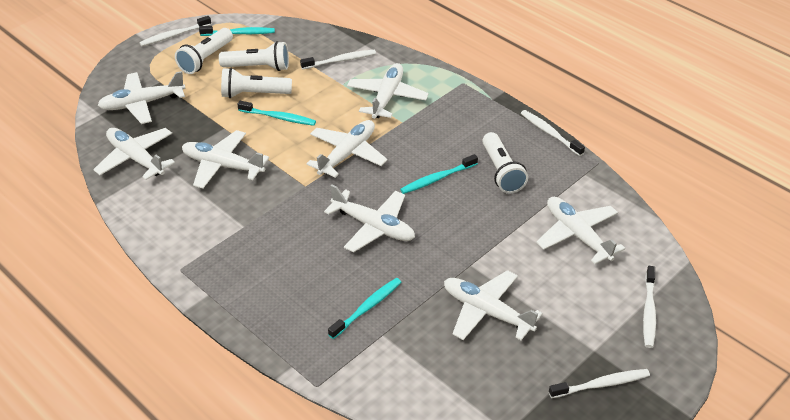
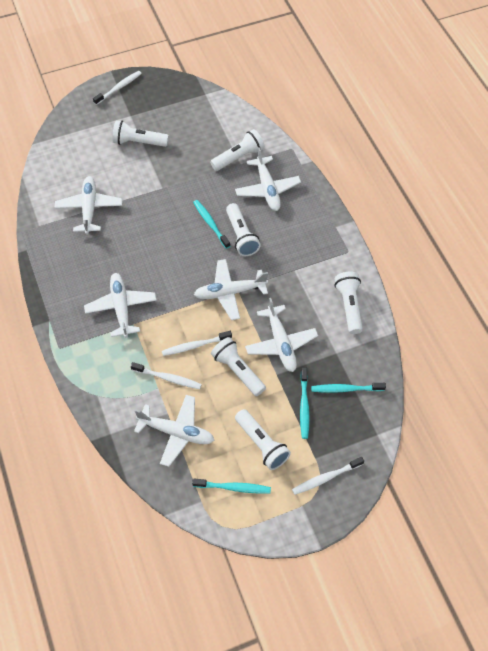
white flashlight: [175,28,233,74] [219,41,289,71] [221,68,292,98] [482,132,528,193] = 4 -> [112,121,169,147] [210,129,265,171] [211,337,266,396] [226,203,261,256] [235,409,291,470] [335,271,363,334] = 6
white plane: [93,128,175,180] [98,71,186,124] [182,130,269,188] [307,120,387,178] [324,184,415,253] [347,63,429,119] [444,270,543,340] [536,197,625,264] = 8 -> [55,176,122,234] [84,273,157,338] [134,395,214,467] [194,259,268,320] [235,147,301,211] [245,298,318,372] = 6
white toothbrush: [140,16,211,46] [300,50,376,69] [521,110,585,156] [549,369,650,398] [643,266,656,348] = 5 -> [93,71,142,105] [131,362,202,389] [162,331,232,356] [292,457,364,495] = 4

